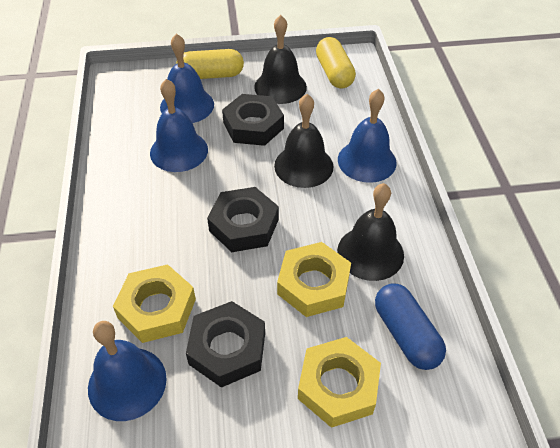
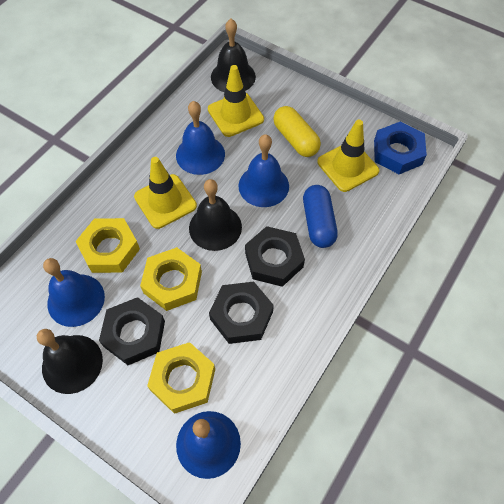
blue nut: none = 0 -> [374,121,427,174] = 1
yellow capsule: [176,49,244,79] [316,37,356,89] = 2 -> [273,106,321,157] = 1
yellow traffic cone: none = 0 -> [134,157,197,229] [208,65,264,137] [317,120,379,192] = 3

